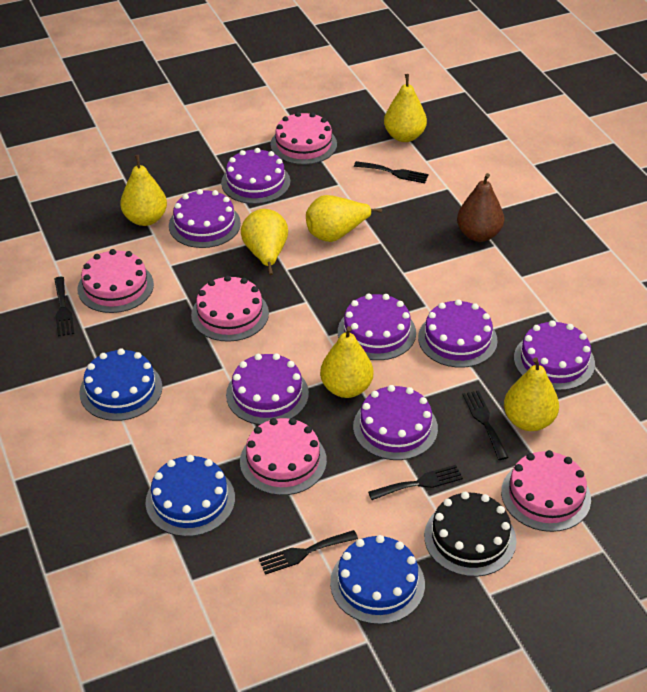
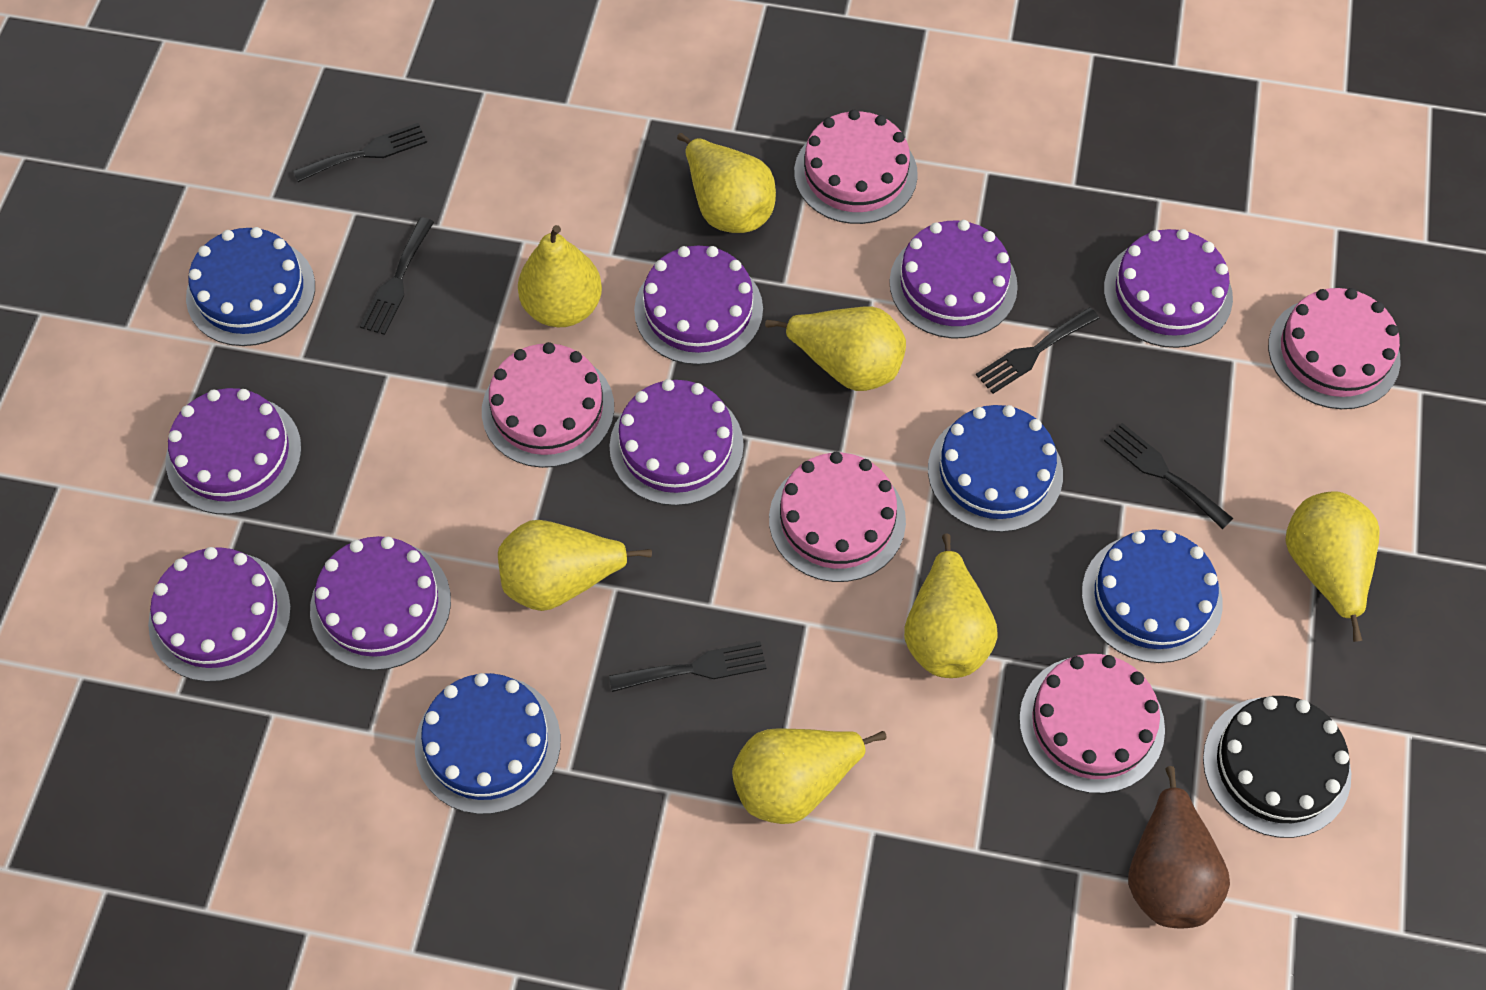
blue cake: [79,348,162,421] [146,455,235,537] [330,535,425,624] = 3 -> [186,227,315,346] [415,673,561,814] [928,405,1063,532] [1082,529,1223,663] = 4
yellow pear: [120,155,167,226] [241,209,288,275] [306,195,382,242] [320,326,373,398] [384,74,427,142] [504,358,559,431] = 6 -> [498,520,652,611] [518,225,602,327] [677,133,776,233] [732,728,887,824] [765,307,906,391] [904,534,998,678] [1285,491,1380,642] = 7

